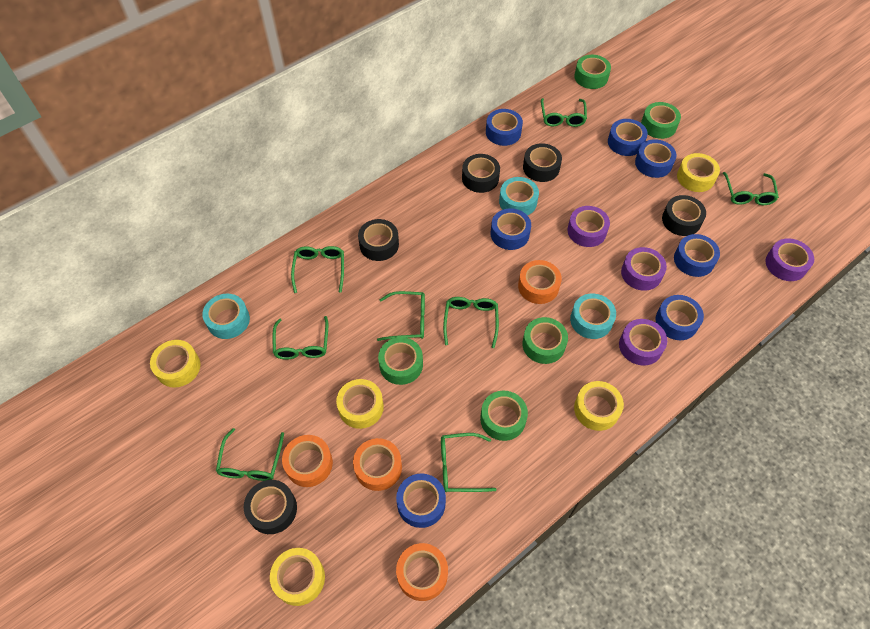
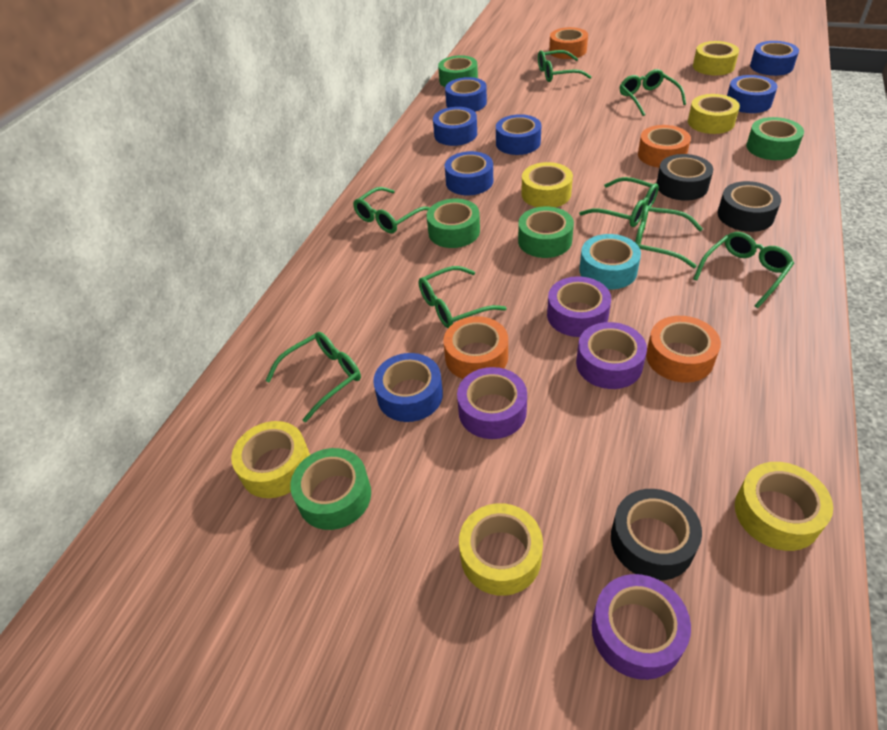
black tape: [244,480,297,534] [358,219,399,261] [462,154,500,193] [523,143,562,182] [662,195,706,236] = 5 -> [611,489,702,580] [657,154,713,201] [718,181,781,232] = 3
turquoise tape: [202,294,250,339] [499,177,539,215] [570,293,616,339] = 3 -> [579,234,641,289] = 1
yellow tape: [150,340,201,388] [270,548,325,606] [336,379,384,429] [574,381,624,431] [677,153,720,192] = 5 -> [231,421,310,498] [459,503,543,596] [521,162,573,207] [688,94,740,134] [693,41,739,75] [735,462,833,551] = 6

